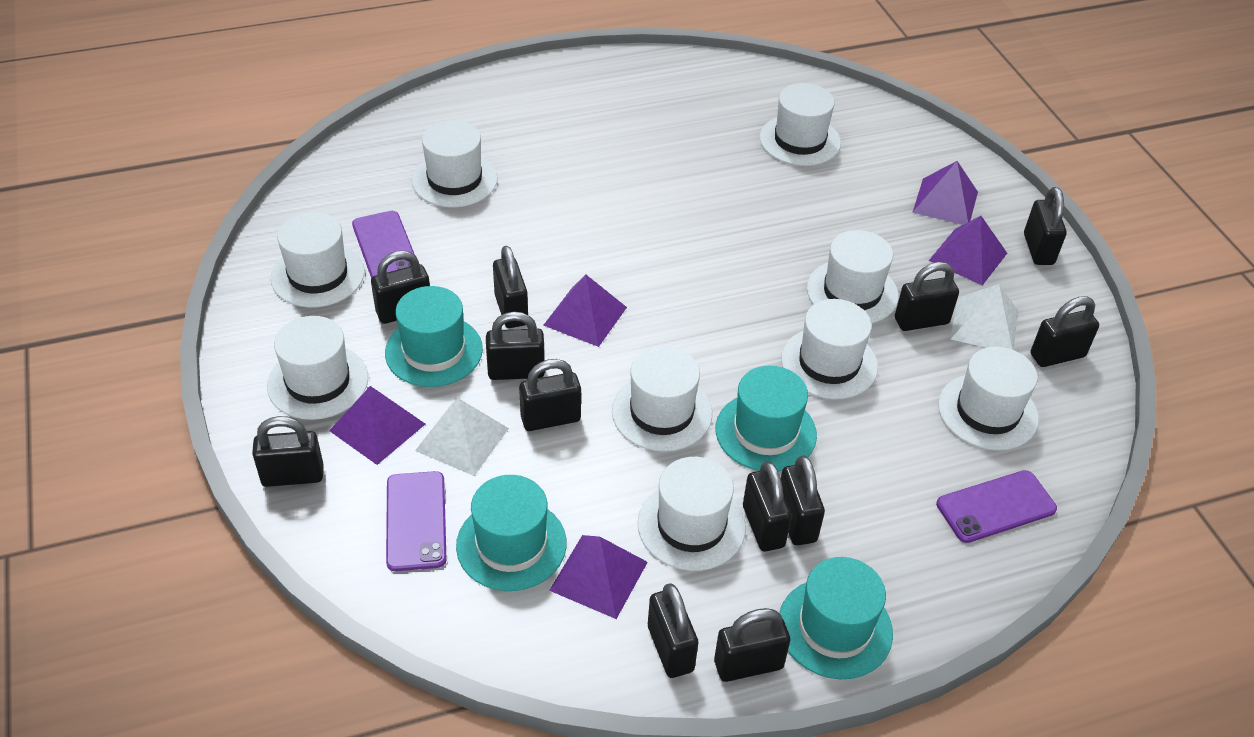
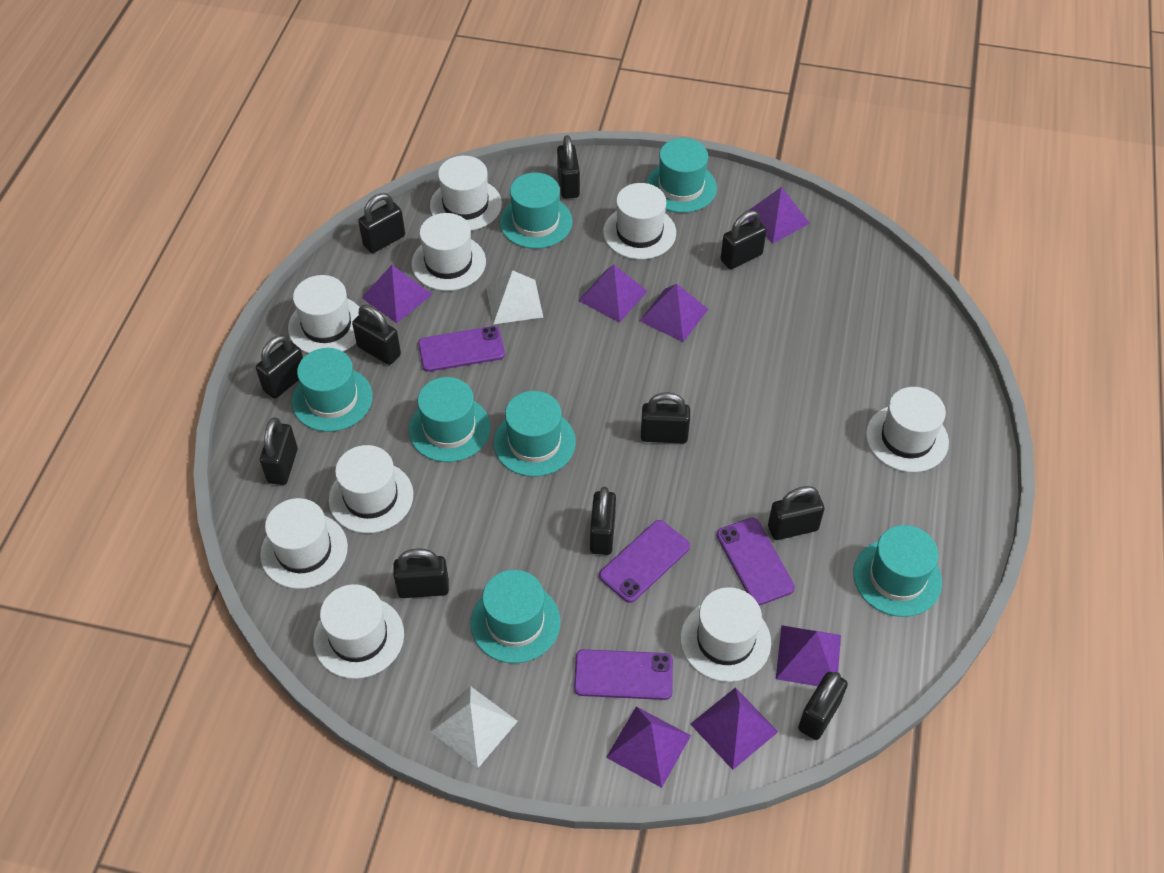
black padlock: [252,416,324,487] [371,251,430,324] [486,312,545,380] [493,246,528,328] [519,359,581,431] [648,584,698,678] [714,608,790,682] [743,461,792,551] [781,456,825,545] [895,262,959,331] [1024,187,1067,265] [1031,296,1099,367] = 12 -> [256,335,303,399] [260,418,298,485] [352,305,401,365] [358,193,405,253] [393,548,449,598] [557,135,580,199] [590,487,616,555] [641,392,690,443] [721,210,767,269] [768,486,824,540] [798,672,848,740] = 11
purple phone: [352,211,415,278] [386,471,447,571] [936,470,1057,543] = 3 -> [418,326,505,372] [574,649,673,700] [599,520,690,603] [717,518,795,605] = 4
purple pyramid: [329,386,425,465] [544,275,627,347] [549,535,648,619] [913,161,978,225] [929,216,1007,286] = 5 -> [362,265,433,323] [578,265,647,323] [606,706,691,788] [640,284,708,342] [691,687,778,770] [747,187,810,243] [776,625,841,686] = 7
turquoise hat: [385,286,483,387] [456,475,567,591] [715,366,817,472] [779,557,893,679] = 4 -> [292,348,373,432] [409,377,490,462] [471,570,560,663] [494,391,576,477] [500,172,573,249] [646,138,717,213] [853,525,942,617] = 7

